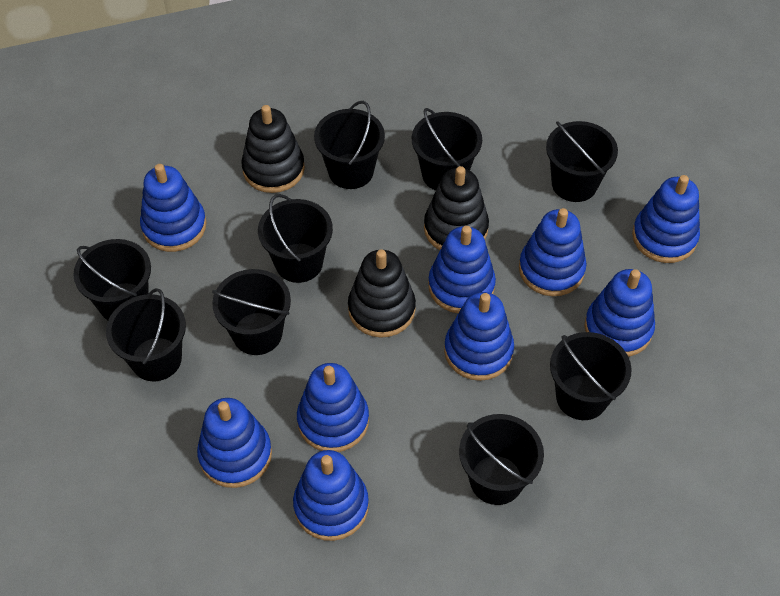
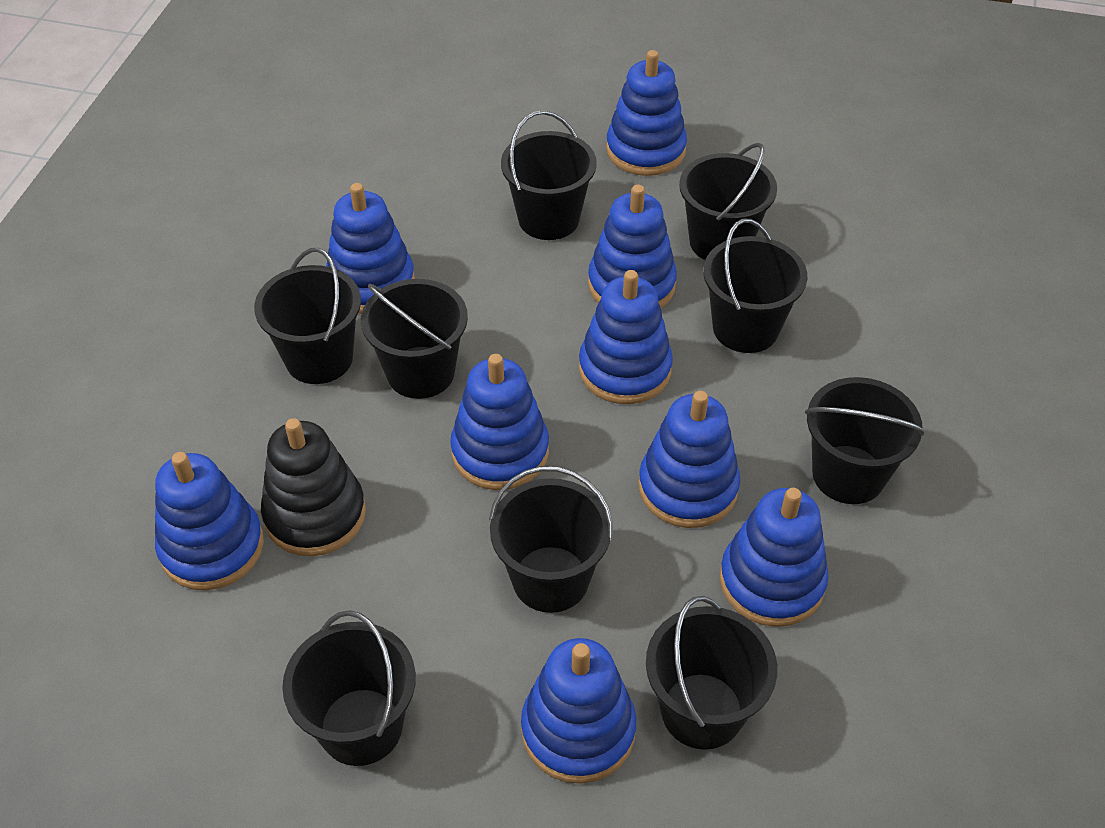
black stacking toy: [241,105,305,193] [348,250,416,338] [424,166,489,250] = 3 -> [261,418,366,556] = 1

